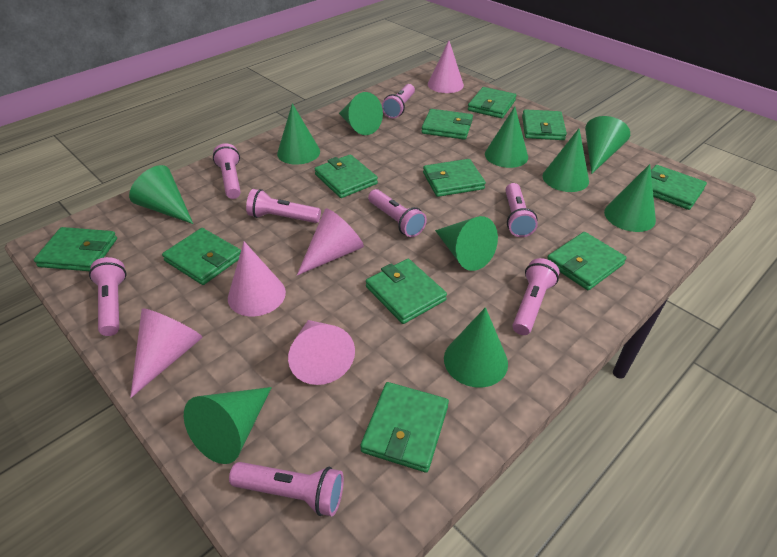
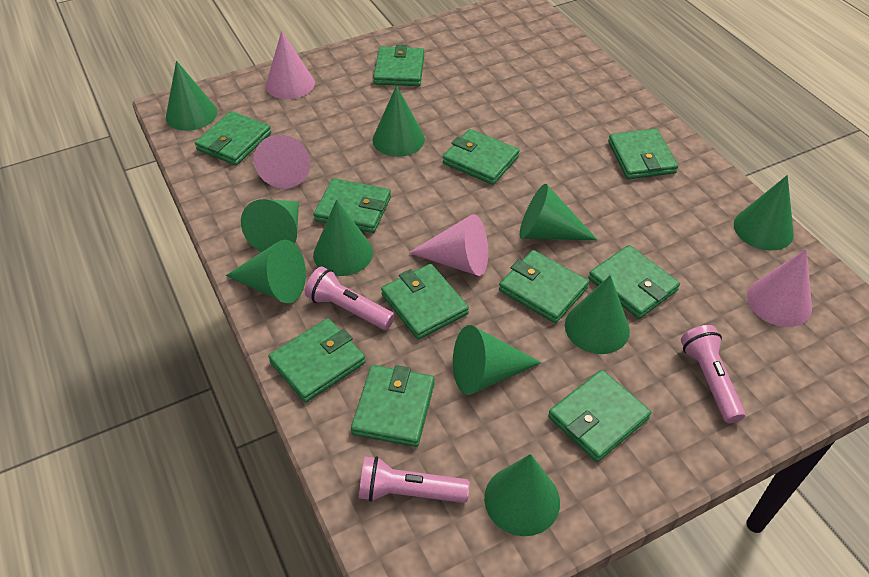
pink cone: [130,308,203,398] [228,242,286,316] [288,320,355,385] [297,208,364,275] [428,41,464,93] = 5 -> [254,135,310,188] [266,31,315,99] [409,214,488,276] [747,249,812,327] = 4
pink flashlight: [89,257,127,336] [213,143,241,199] [229,462,344,516] [246,189,321,223] [368,189,427,237] [382,84,415,118] [505,183,538,237] [512,258,560,335] = 8 -> [305,267,395,330] [359,456,470,503] [681,325,745,424] = 3

